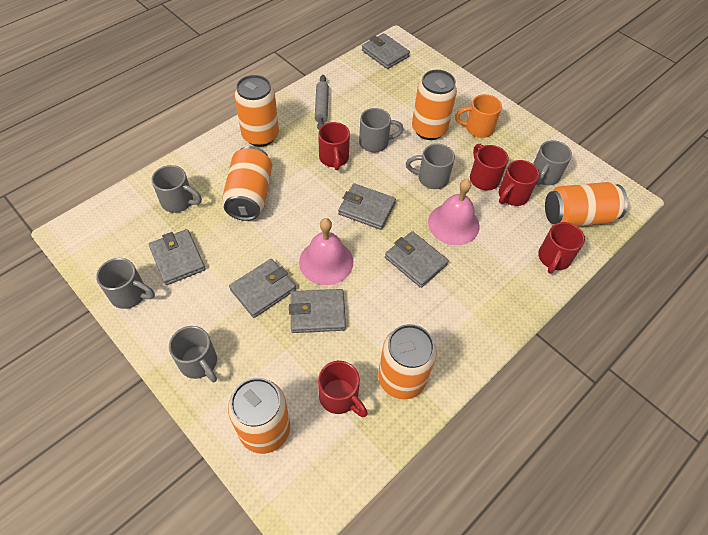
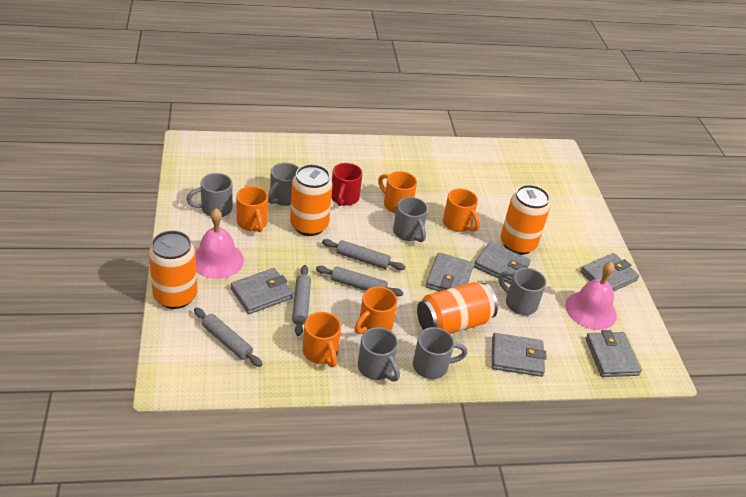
grey rolling pin: [315,75,329,129] = 1 -> [194,308,262,367] [292,265,311,336] [316,266,403,296] [322,239,406,270] = 4
orange can: [222,146,272,221] [228,378,290,454] [234,75,279,147] [378,324,436,399] [412,70,457,140] [545,182,628,226] = 6 -> [149,231,197,309] [290,164,333,236] [417,282,498,334] [501,185,550,255] = 4
orange mug: [455,94,502,138] = 1 -> [236,186,268,232] [303,312,341,367] [355,286,398,334] [378,171,417,213] [443,188,480,232] = 5
red mug: [318,122,350,170] [318,361,368,417] [470,144,509,190] [499,160,540,206] [538,222,585,274] = 5 -> [331,163,363,206] = 1

